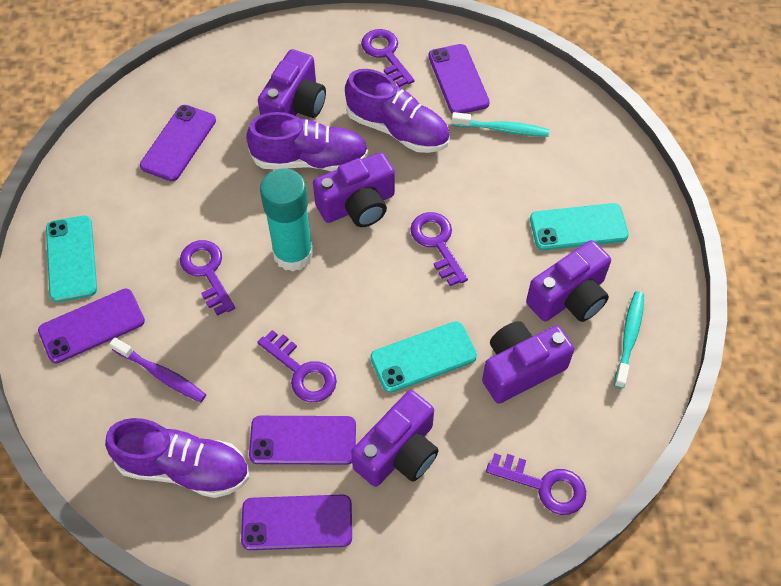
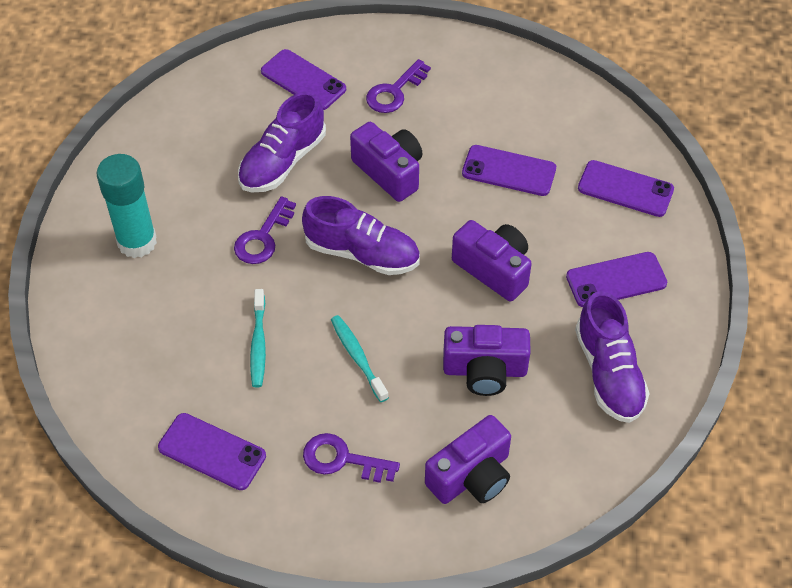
purple camera: [258,49,326,118] [313,152,395,227] [351,390,439,487] [482,321,574,404] [526,240,611,322] = 5 -> [350,122,423,202] [425,415,511,504] [443,325,531,396] [452,220,532,301] = 4
purple key: [180,240,235,316] [257,330,337,402] [361,29,415,87] [410,212,468,286] [486,453,586,515] = 5 -> [234,196,296,264] [303,433,400,483] [366,59,431,113] = 3
purple toothbrush: [110,338,206,402] = 1 -> none = 0
turquoise phone: [46,215,97,302] [370,321,477,393] [530,203,629,250] = 3 -> none = 0

